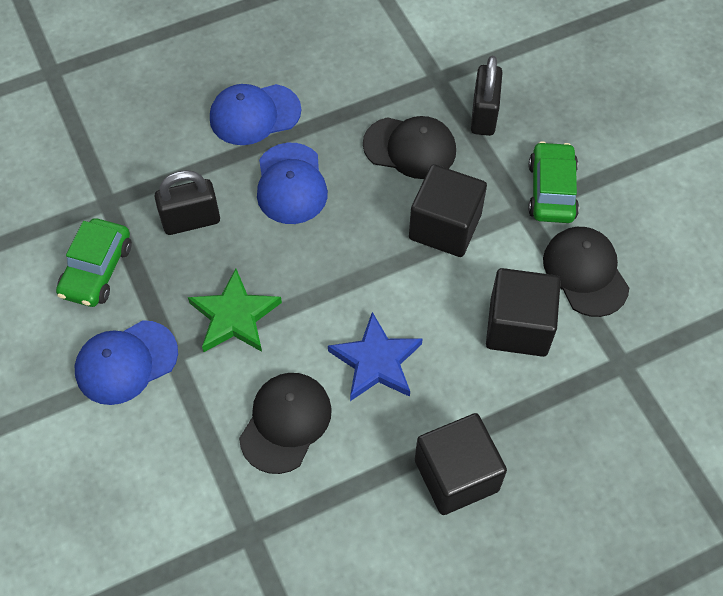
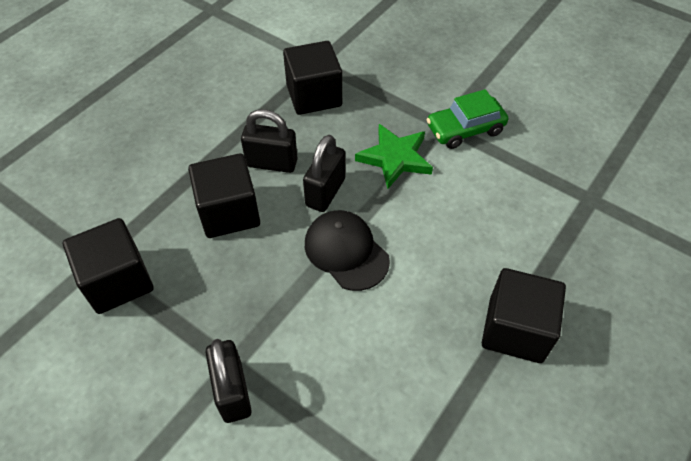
black cap: [239,373,332,474] [363,116,456,179] [543,227,629,317] = 3 -> [305,210,390,291] = 1
black cube: [409,164,487,257] [415,413,507,515] [486,268,561,357] = 3 -> [63,218,154,314] [188,153,260,238] [283,41,342,115] [482,268,566,363] = 4
black padlock: [154,170,220,235] [471,56,503,136] = 2 -> [205,339,252,423] [241,109,298,173] [303,135,345,212] = 3
blue cap: [75,320,178,405] [210,84,301,145] [257,143,328,224] = 3 -> none = 0
blue star: [328,312,423,401] = 1 -> none = 0
green car: [56,218,132,307] [528,141,579,223] = 2 -> [426,89,508,149] = 1

